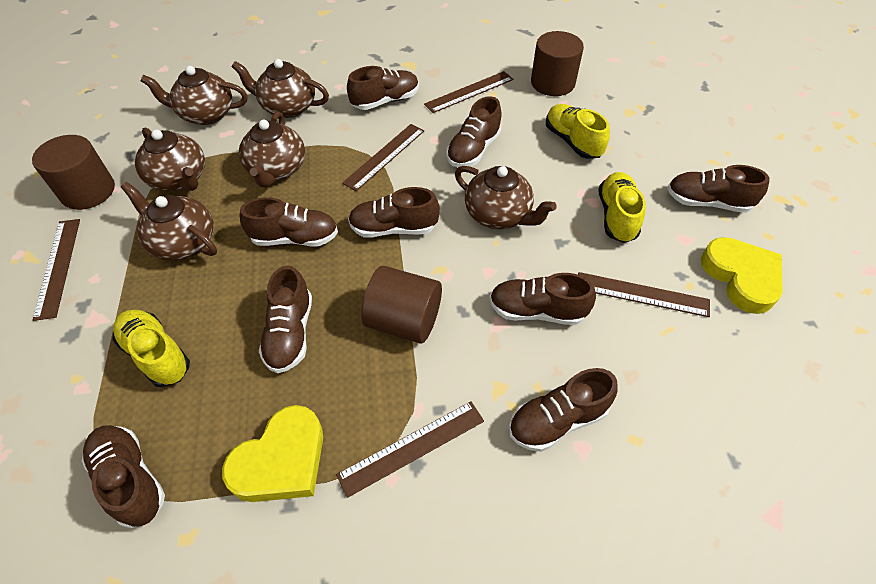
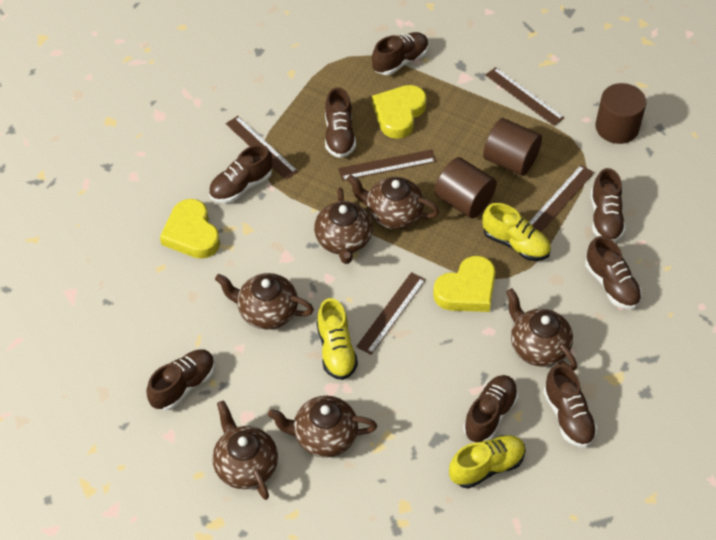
brown shoe: [82,425,165,528] [240,197,338,246] [259,266,312,373] [347,66,419,110] [348,187,440,237] [446,96,502,167] [490,273,596,325] [509,368,618,452] [667,165,770,213] = 9 -> [146,349,215,411] [209,145,272,203] [325,87,356,158] [372,32,429,75] [463,375,518,443] [543,364,598,447] [585,236,642,309] [591,168,626,242] = 8
yellow heart: [222,405,323,502] [701,237,783,314] = 2 -> [160,199,220,259] [372,85,427,139] [433,256,496,312] = 3

